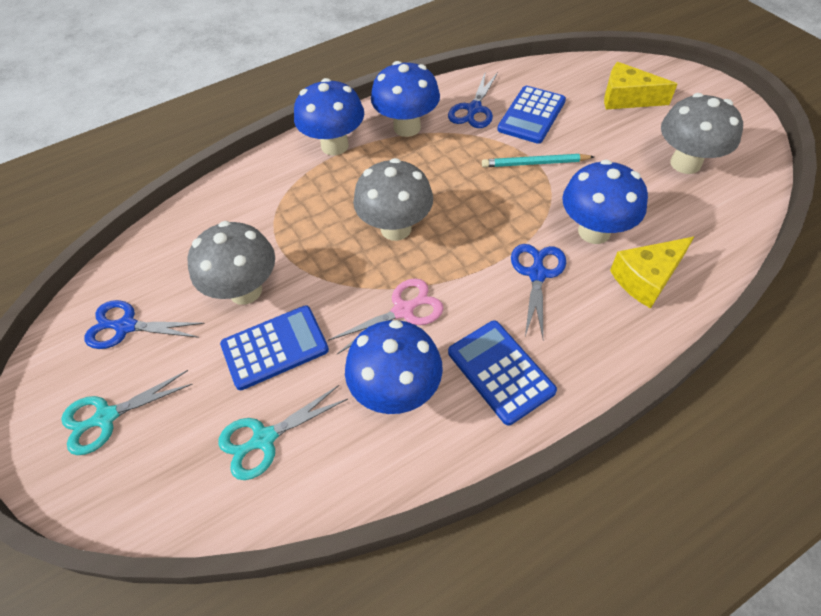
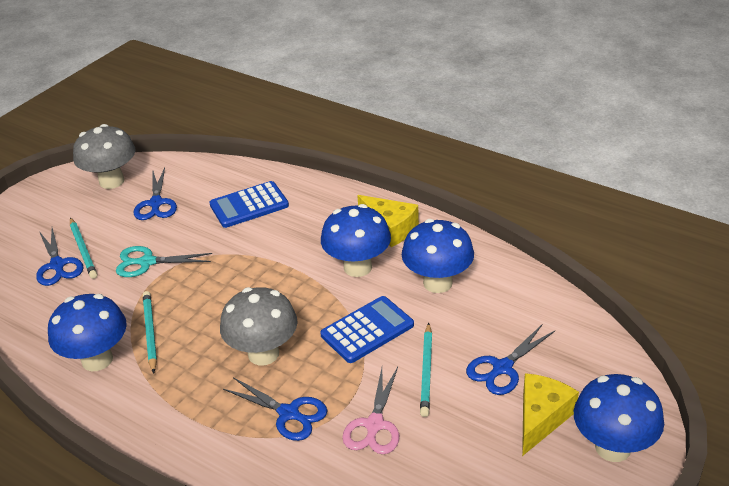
blue calculator: [220,305,329,390] [448,321,557,425] [497,86,566,144] = 3 -> [210,181,289,228] [320,296,414,363] = 2
blue scissors: [84,300,205,349] [448,71,498,128] [511,244,566,338] = 3 -> [36,228,84,286] [134,167,177,220] [223,377,328,441] [466,325,555,395] = 4
grey mushroom: [187,221,275,305] [353,158,433,241] [661,93,743,174] = 3 -> [73,124,135,189] [220,287,298,366] = 2
turquoise pencil: [482,154,594,167] = 1 -> [70,217,97,279] [143,291,157,374] [420,323,432,417] = 3
turquoise scissors: [61,370,192,455] [218,385,348,480] = 2 -> [116,246,212,277] = 1

